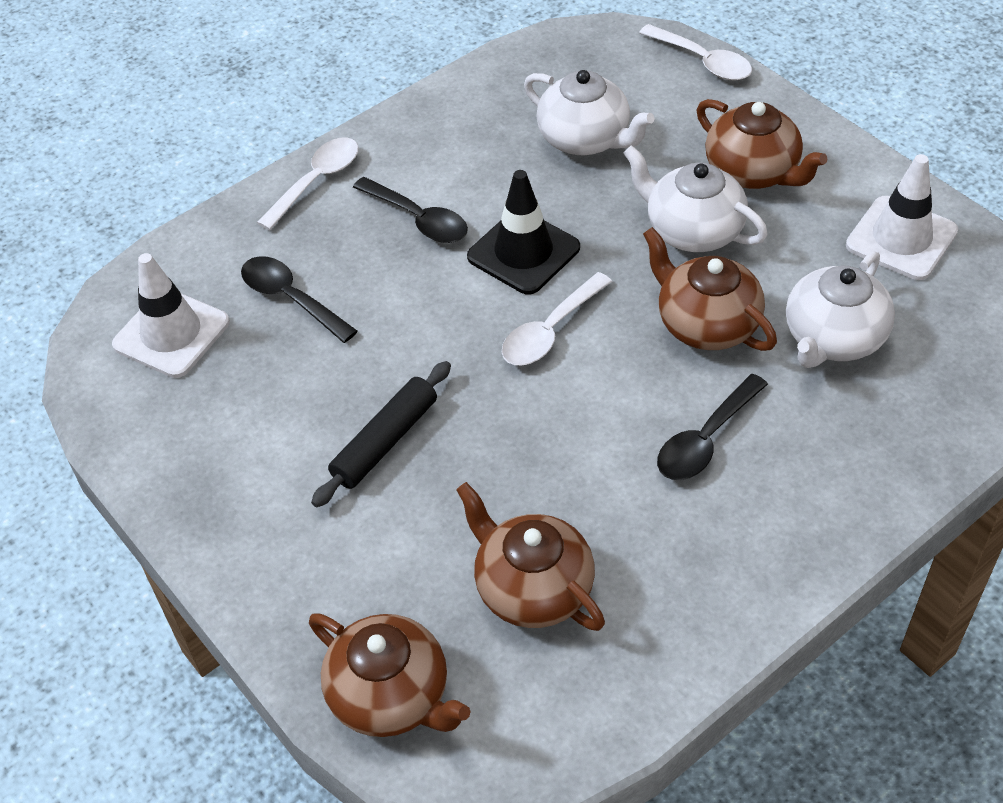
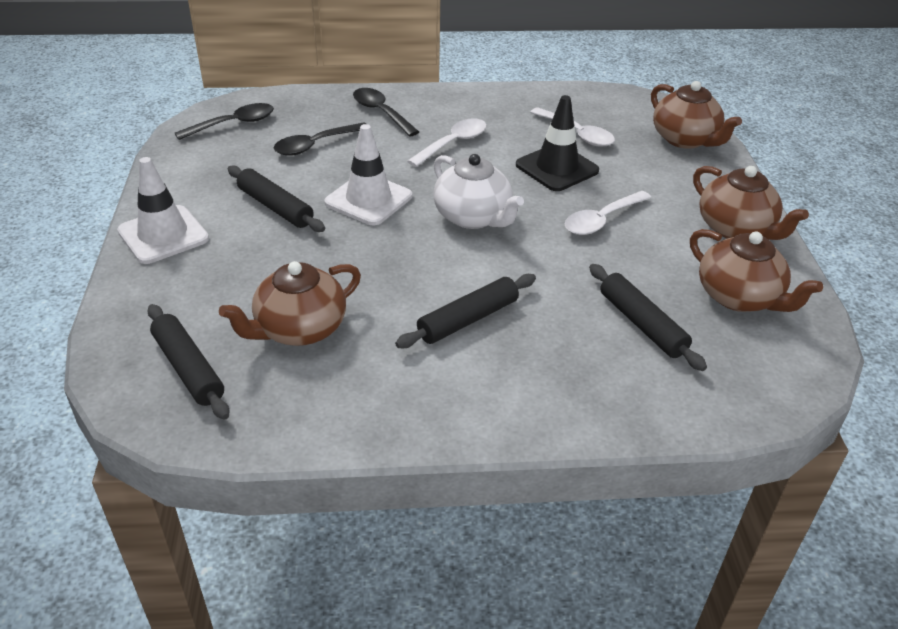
black rolling pin: [311,361,451,507] = 1 -> [147,304,229,420] [228,165,325,232] [395,274,536,348] [589,264,707,371] = 4
white teapot: [524,70,655,155] [624,145,768,252] [786,251,895,368] = 3 -> [433,154,524,229] = 1

